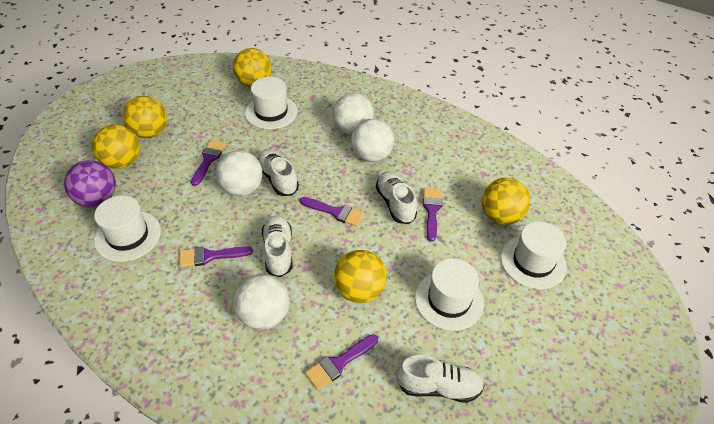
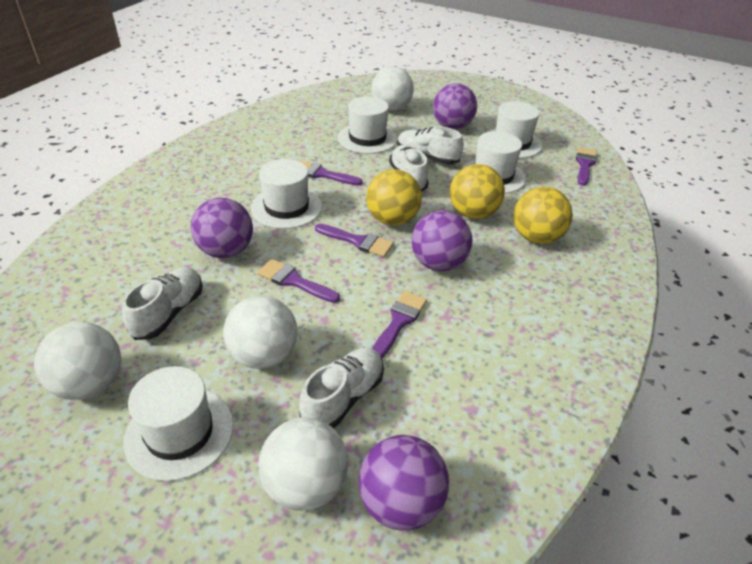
purple ball: [64,160,116,207] = 1 -> [191,198,253,258] [358,435,449,531] [411,210,472,271] [433,83,477,129] = 4
white hat: [94,195,161,262] [245,77,297,130] [415,259,484,331] [501,222,567,289] = 4 -> [124,366,234,481] [251,159,322,229] [338,97,397,154] [462,131,526,194] [488,101,542,158] = 5
yellow ball: [92,124,140,169] [122,96,167,138] [233,48,271,87] [334,250,387,303] [482,178,530,225] = 5 -> [366,169,422,226] [450,164,505,219] [513,187,573,244] = 3

